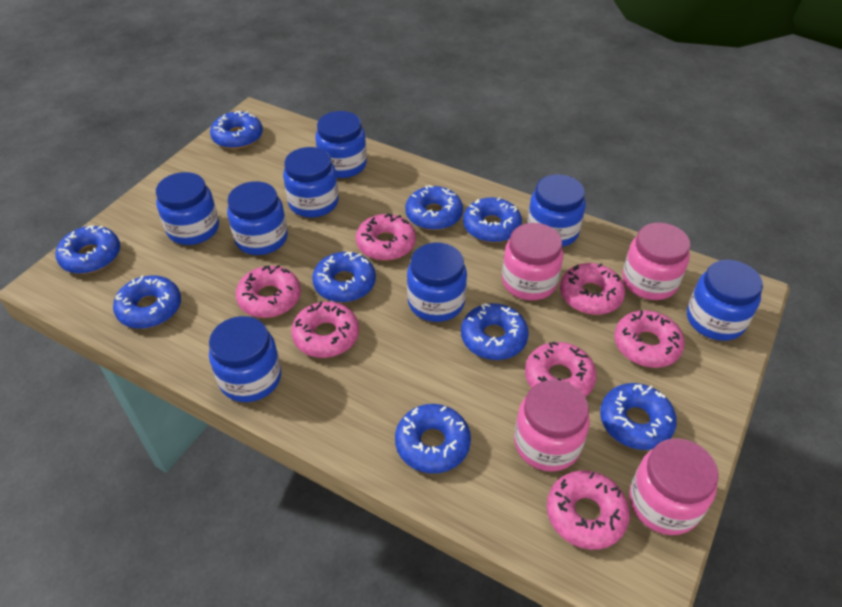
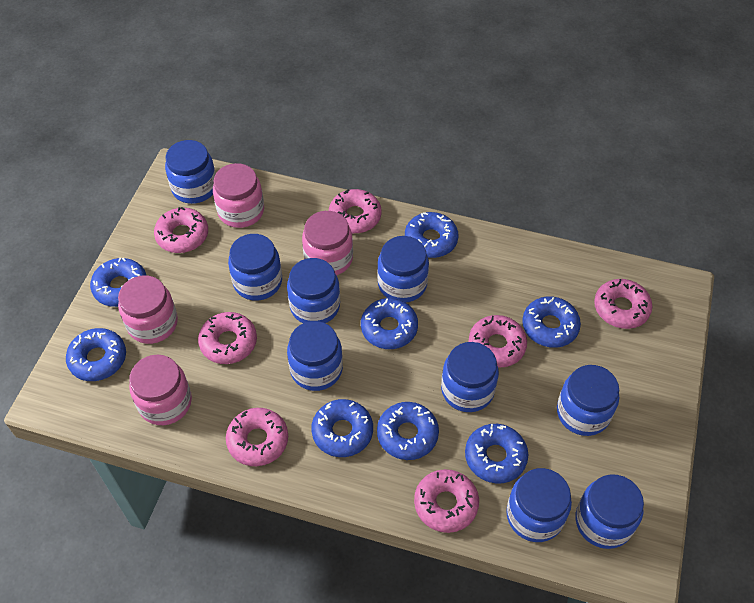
blue donut: [55,226,120,274] [113,275,181,329] [210,111,263,149] [312,252,376,302] [395,404,471,473] [405,185,463,230] [461,303,529,360] [463,197,522,243] [600,383,677,450] = 9 -> [66,328,126,381] [90,258,147,307] [311,399,373,457] [361,298,418,349] [377,402,439,460] [405,212,458,258] [465,424,528,484] [522,296,581,348] = 8
blue jar: [156,172,219,245] [209,316,281,402] [227,181,288,255] [283,147,339,218] [315,111,367,178] [407,243,467,322] [527,174,586,247] [687,260,763,341] = 8 -> [165,140,216,204] [228,234,282,300] [287,258,340,323] [287,321,343,391] [377,236,429,303] [441,342,499,412] [506,468,572,542] [557,365,619,436] [575,474,644,549] = 9

